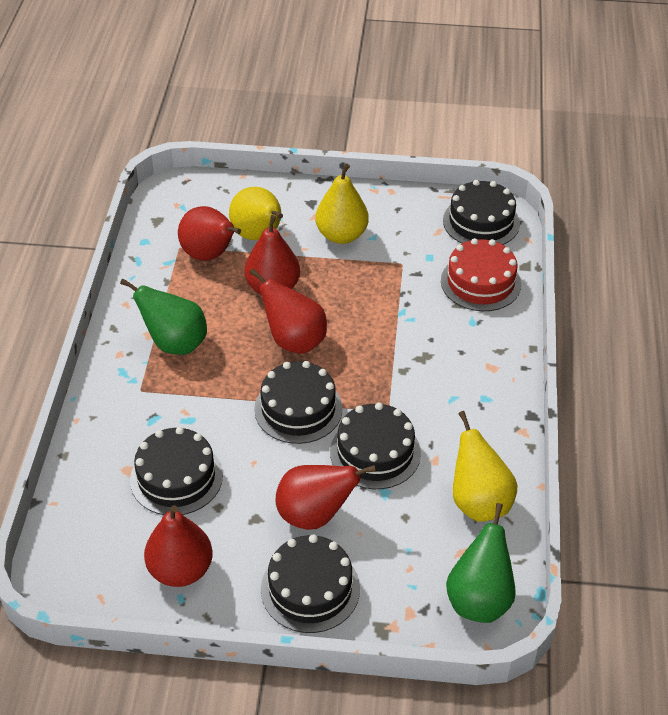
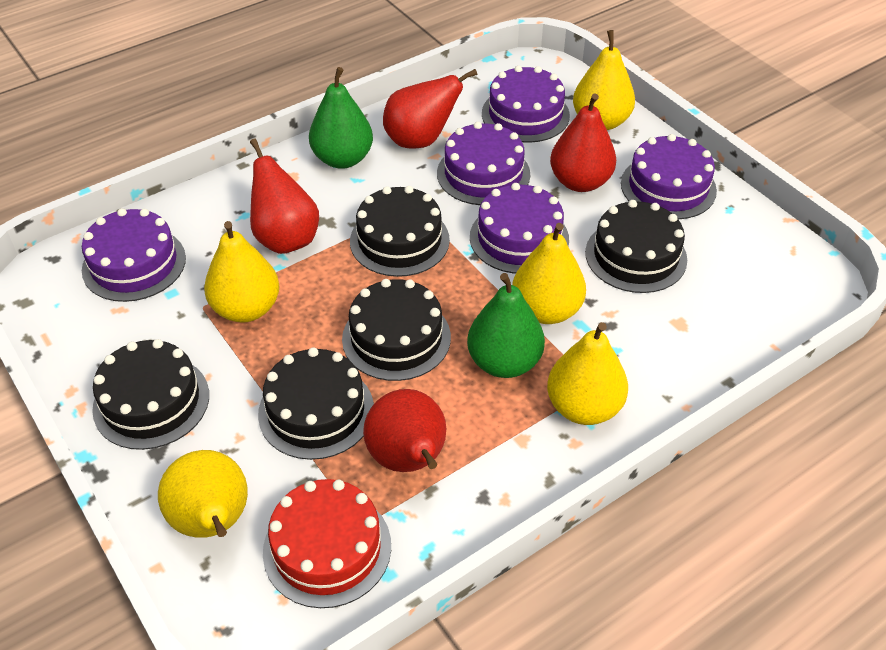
purple cake: none = 0 -> [82,208,186,302] [437,122,530,205] [470,183,569,274] [482,65,570,143] [621,134,717,219] = 5
red pear: [144,505,213,587] [178,206,241,261] [245,215,300,294] [250,269,327,354] [276,465,376,530] = 5 -> [250,139,319,254] [363,389,446,472] [383,69,478,149] [550,93,616,192] = 4
yellow pear: [229,187,283,240] [315,163,369,244] [453,411,518,522] = 3 -> [158,450,248,538] [204,221,280,323] [512,223,586,324] [547,322,628,425] [573,30,635,130] = 5

